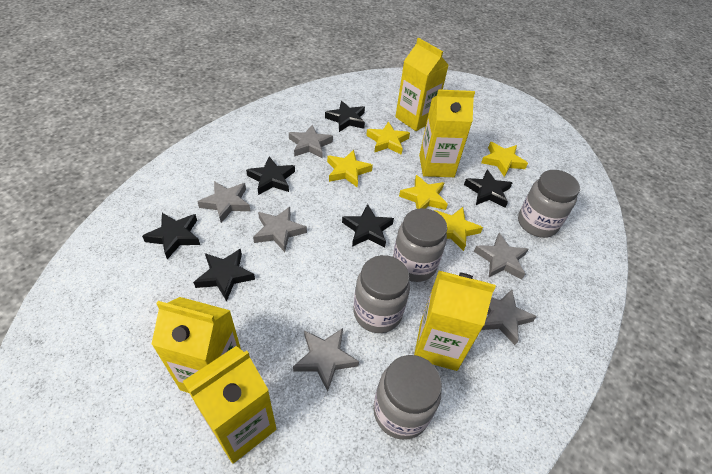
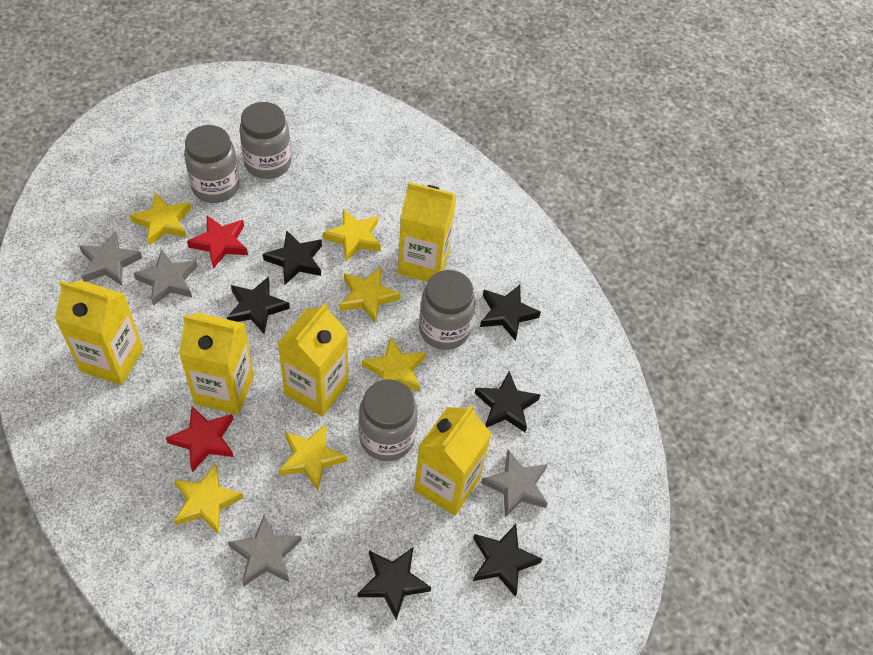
grey star: [197,181,251,223] [253,207,307,252] [289,125,333,158] [293,328,359,391] [474,233,528,279] [481,289,537,345] = 6 -> [79,232,142,286] [134,249,198,306] [228,515,302,587] [481,450,548,517] = 4
red star: none = 0 -> [166,406,234,472] [187,216,248,269] = 2
yellow star: [327,150,373,187] [366,121,410,155] [399,175,448,210] [434,207,483,251] [481,142,528,177] = 5 -> [130,193,191,246] [174,464,244,534] [278,424,347,490] [323,209,381,262] [340,267,401,323] [362,337,426,392] = 6

